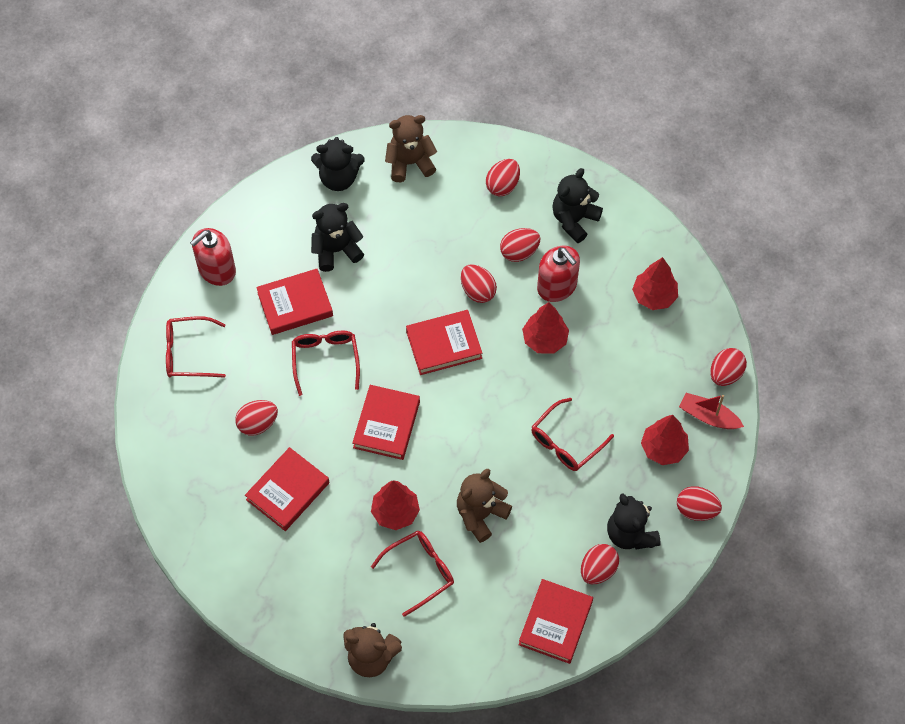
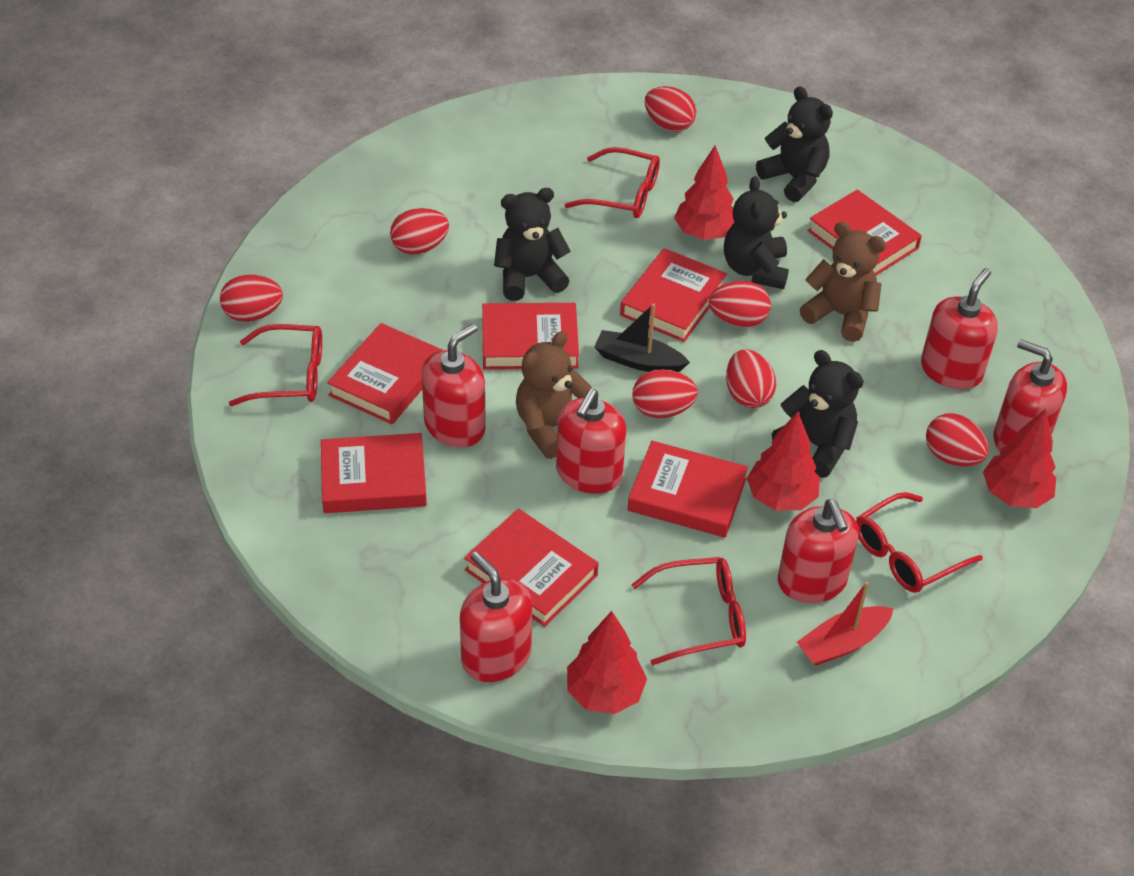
black boat: none = 0 -> [594,304,690,372] = 1
brown teddy bear: [343,623,402,677] [385,115,437,182] [457,469,512,543] = 3 -> [516,331,592,459] [800,222,886,342] = 2
red book: [245,447,329,531] [256,269,333,335] [352,385,420,460] [406,310,482,375] [518,579,593,664] = 5 -> [321,433,427,513] [327,323,443,424] [464,509,598,627] [482,303,579,370] [620,248,727,342] [627,441,748,538] [808,190,922,276] = 7
red soap dispenser: [190,228,236,286] [537,246,580,302] = 2 -> [422,324,486,447] [460,551,532,682] [556,389,626,494] [778,499,859,603] [921,268,998,390] [993,339,1067,451] = 6

